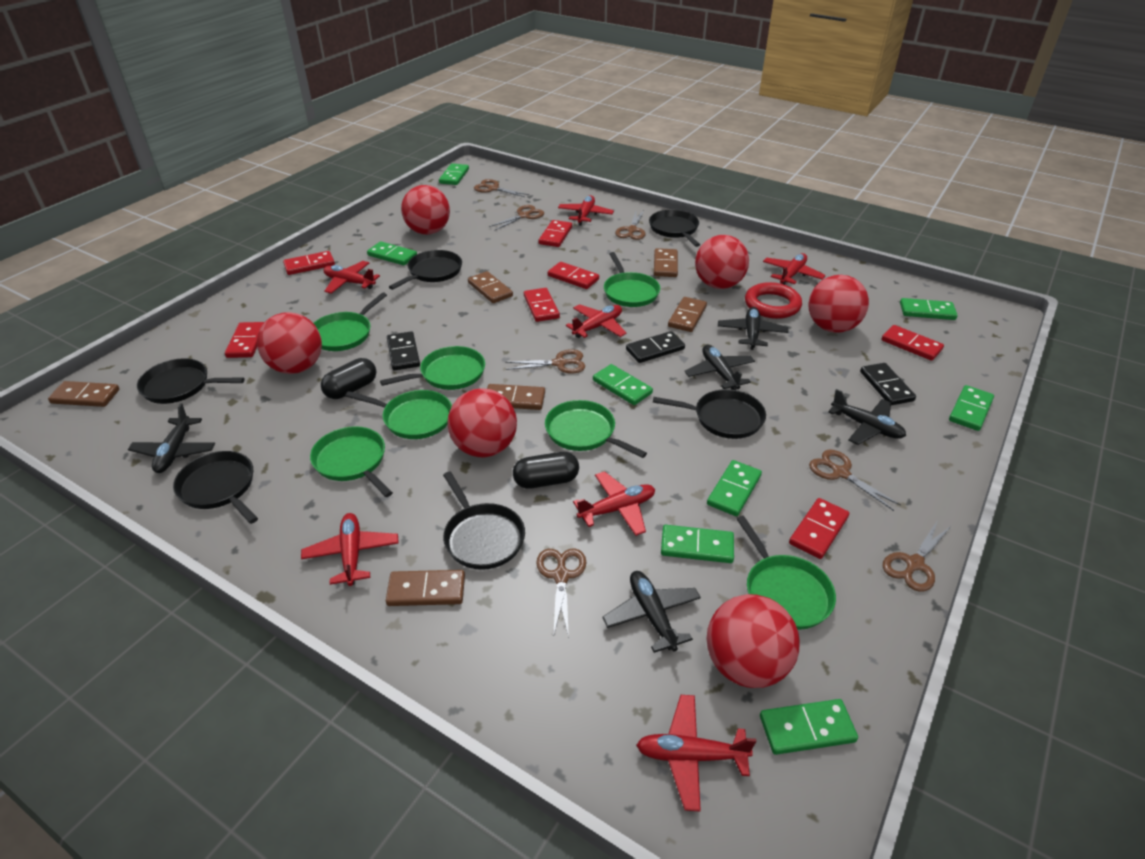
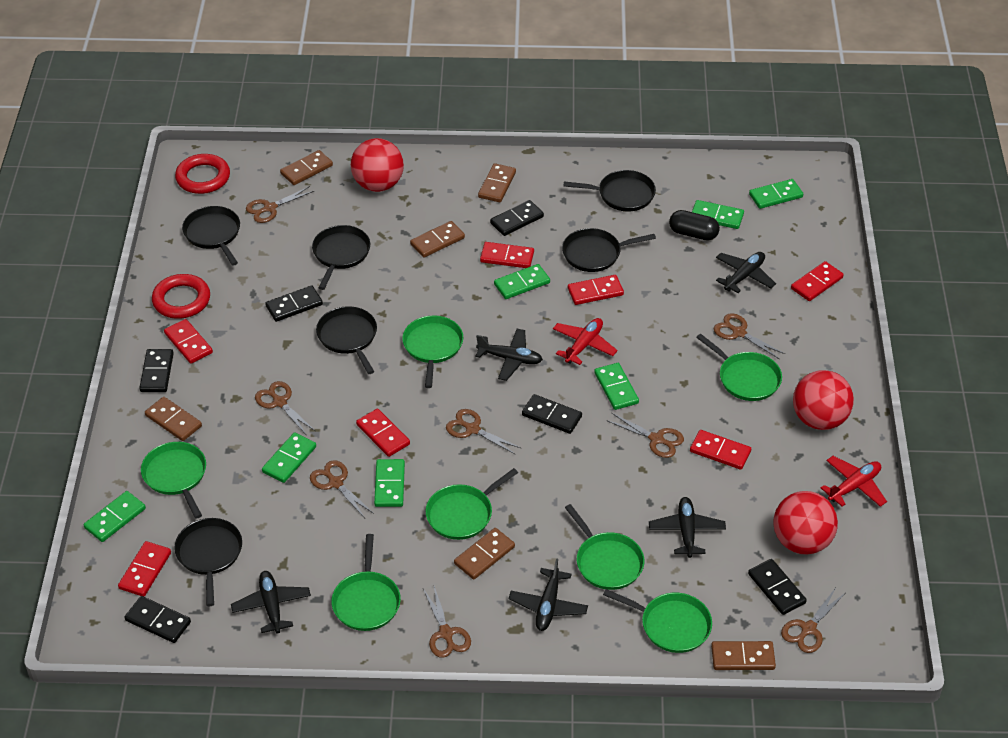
black capsule: [321,358,376,399] [513,452,579,489] = 2 -> [669,210,720,241] = 1
black domino: [387,331,420,370] [626,331,685,363] [860,363,916,405] = 3 -> [125,596,191,643] [139,349,174,392] [265,285,323,322] [490,200,544,236] [522,394,582,434] [748,559,807,615] = 6
brown scissors: [474,179,529,197] [489,205,544,231] [505,349,585,373] [536,548,586,638] [615,210,645,240] [809,449,901,511] [883,520,951,592] = 7 -> [246,186,314,223] [255,381,315,436] [310,460,374,518] [423,586,471,658] [446,409,521,455] [606,413,684,458] [713,313,785,359] [781,589,845,653] = 8
green domino: [367,241,417,266] [439,163,469,185] [593,364,653,405] [661,525,734,563] [707,460,762,516] [760,699,858,755] [900,298,958,320] [949,385,994,431] = 8 -> [84,491,146,542] [262,433,316,483] [374,459,405,507] [494,264,550,299] [594,363,639,410] [692,200,744,229] [749,179,803,209] = 7
red ball: [257,312,322,374] [401,185,450,235] [447,388,517,457] [695,235,749,289] [707,594,800,688] [809,275,869,333] = 6 -> [351,138,404,192] [773,491,838,555] [793,370,854,430] = 3
red plane: [301,513,399,586] [324,261,380,293] [558,195,614,226] [566,304,627,338] [573,471,655,536] [636,695,756,812] [763,253,826,285] = 7 -> [553,318,618,365] [821,456,887,507] = 2
red ring: [745,282,802,319] = 1 -> [152,274,210,319] [175,154,230,194] = 2

